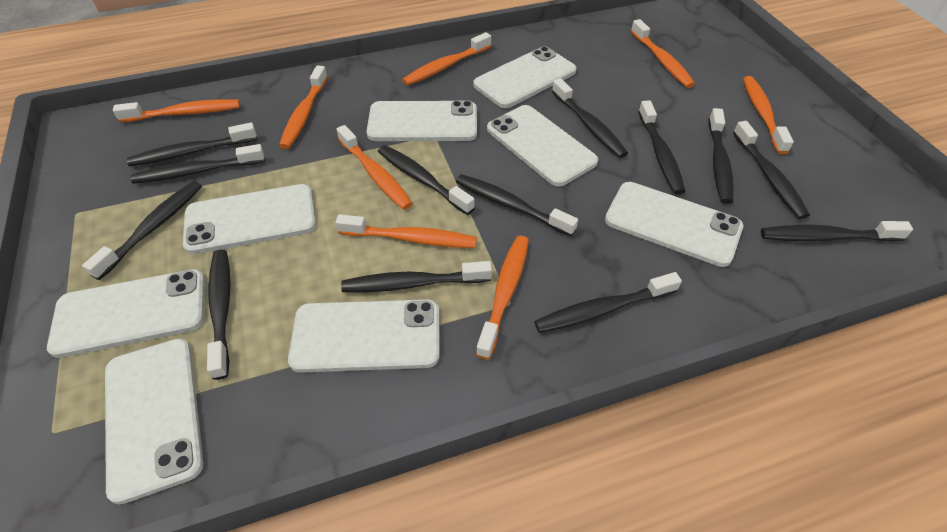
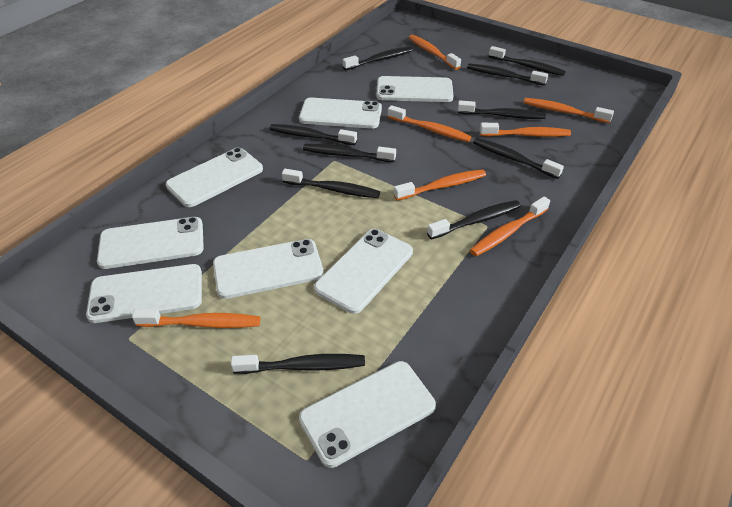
black toothbrush: [82,181,202,280] [127,122,257,167] [131,144,265,184] [207,250,231,380] [341,261,492,292] [378,145,475,215] [456,174,578,237] [534,272,682,333] [552,78,628,158] [638,100,686,194] [708,108,734,204] [733,121,810,219] [761,221,913,242] = 13 -> [231,354,365,374] [269,124,357,145] [282,169,380,198] [303,144,396,162] [343,47,412,70] [427,200,521,240] [458,100,546,119] [467,64,548,86] [473,138,564,179] [489,46,566,76] = 10
orange toothbrush: [113,99,240,122] [279,65,328,149] [335,214,477,248] [336,125,413,210] [402,32,491,86] [476,236,529,360] [631,19,695,88] [743,76,794,154] = 8 -> [132,309,260,328] [388,105,472,142] [394,169,486,201] [408,35,461,70] [470,197,550,256] [480,123,571,137] [524,98,614,123] = 7

